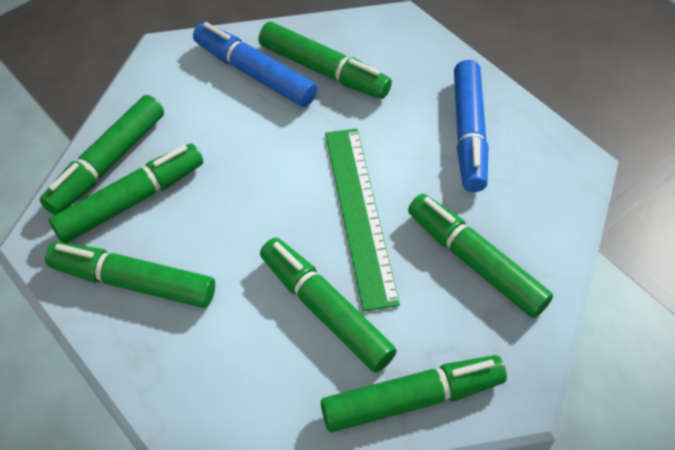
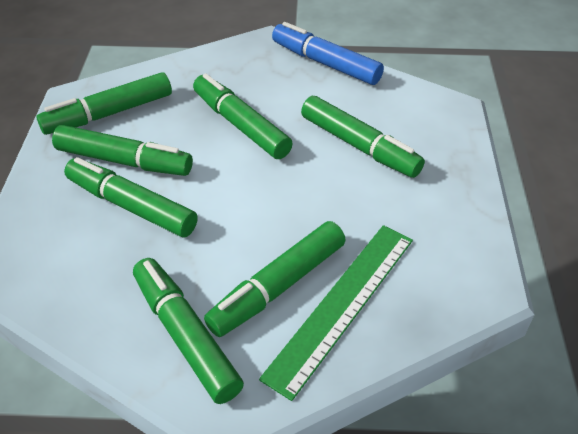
blue marker: [193,22,317,107] [454,60,488,192] = 2 -> [272,22,384,85] = 1

